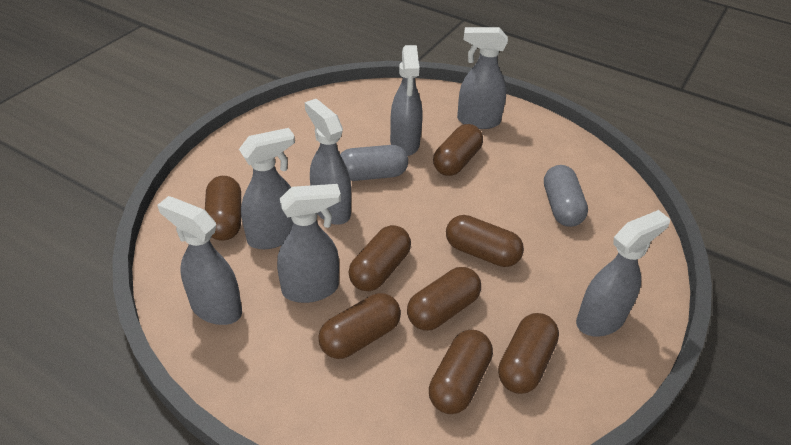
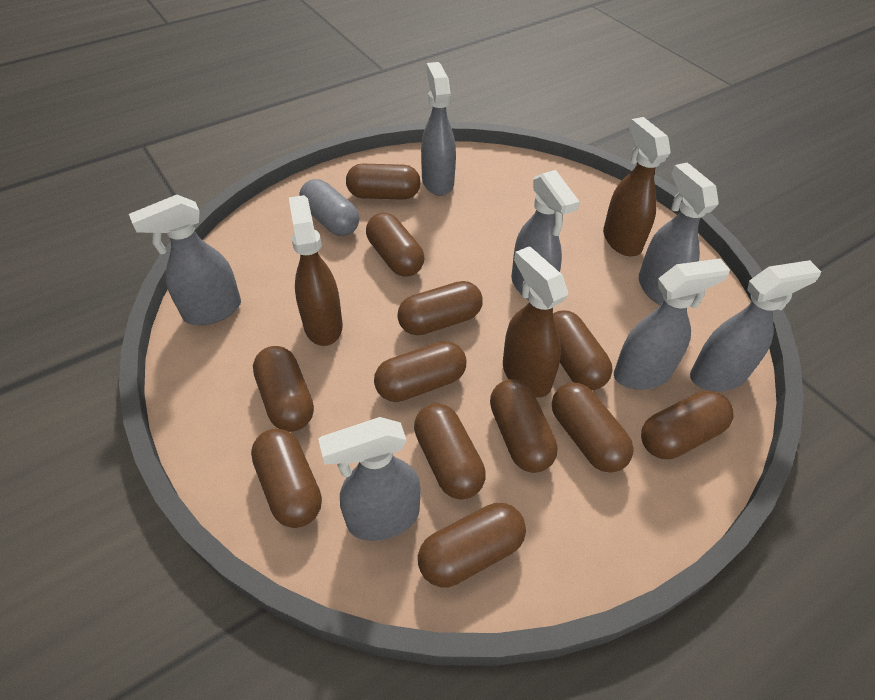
brown capsule: [205,176,241,241] [318,293,401,359] [348,225,411,291] [407,267,481,331] [429,330,493,414] [433,124,483,176] [446,215,524,267] [498,313,559,394] = 8 -> [251,428,322,528] [253,346,314,432] [346,164,421,200] [366,213,424,277] [374,341,466,402] [397,281,483,335] [414,403,486,499] [418,503,526,587] [490,379,558,473] [552,383,634,473] [553,311,612,390] [641,391,733,459] = 12
brown spray bottle: none = 0 -> [289,195,343,346] [503,246,568,398] [603,117,671,256] = 3
grey capsule: [340,145,408,181] [544,165,588,227] = 2 -> [299,179,359,236] = 1

